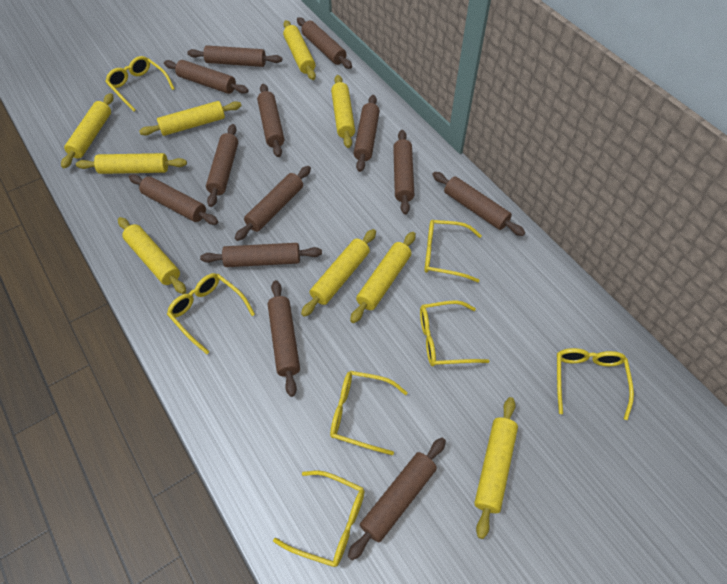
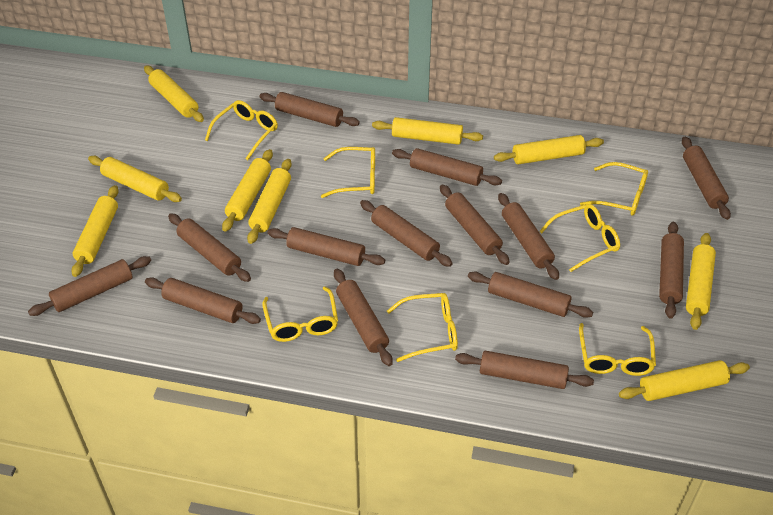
brown rolling pin: [129,174,218,225] [164,60,249,94] [187,45,282,67] [200,243,322,267] [206,124,238,207] [235,166,311,241] [257,84,284,157] [268,280,300,397] [297,17,352,69] [348,438,446,560] [354,95,380,172] [393,130,414,214] [432,172,525,236] = 13 -> [28,256,151,316] [145,277,261,324] [168,213,251,282] [259,92,360,127] [268,227,385,266] [334,269,393,366] [360,200,453,267] [392,148,502,186] [440,184,510,265] [455,351,594,389] [468,272,593,318] [498,193,559,280] [659,222,684,319] [682,137,731,220] = 14

